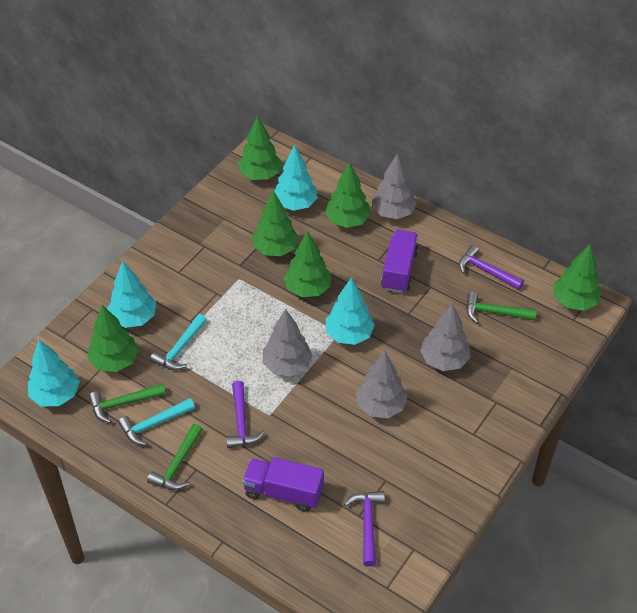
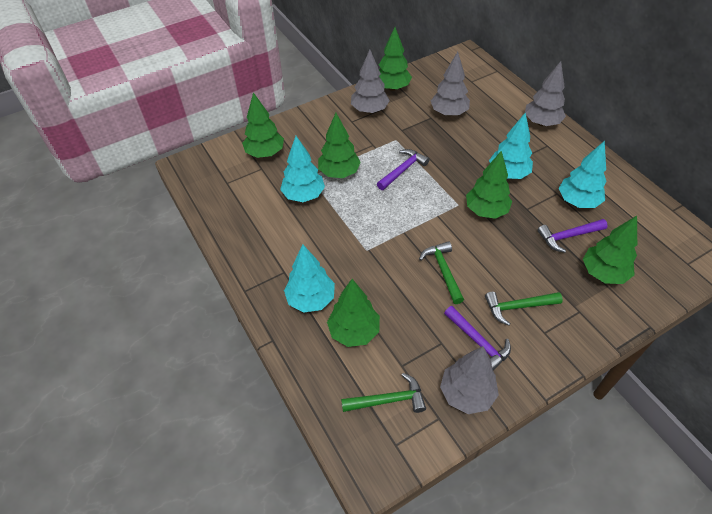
purple truck: [242,457,324,512] [381,230,419,293] = 2 -> none = 0
turquoise hammer: [118,398,195,446] [150,314,207,370] = 2 -> none = 0

